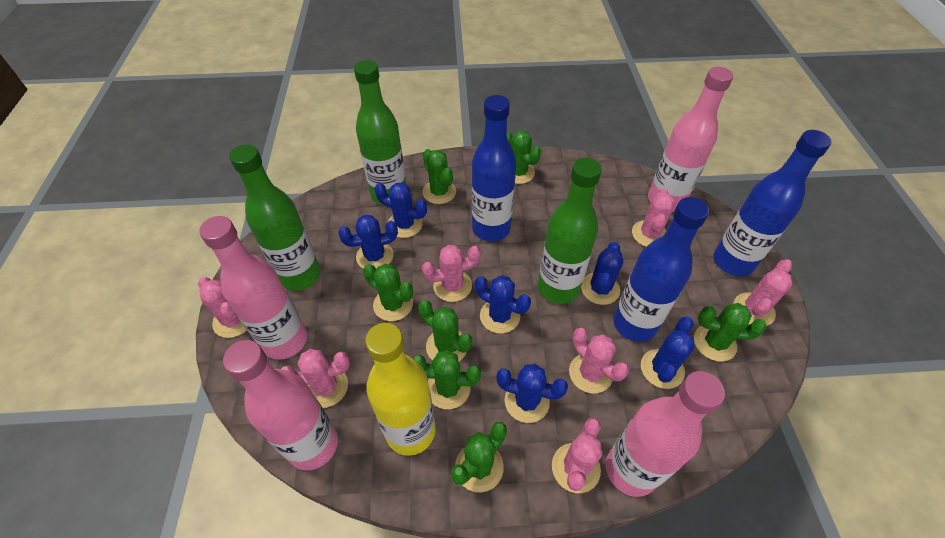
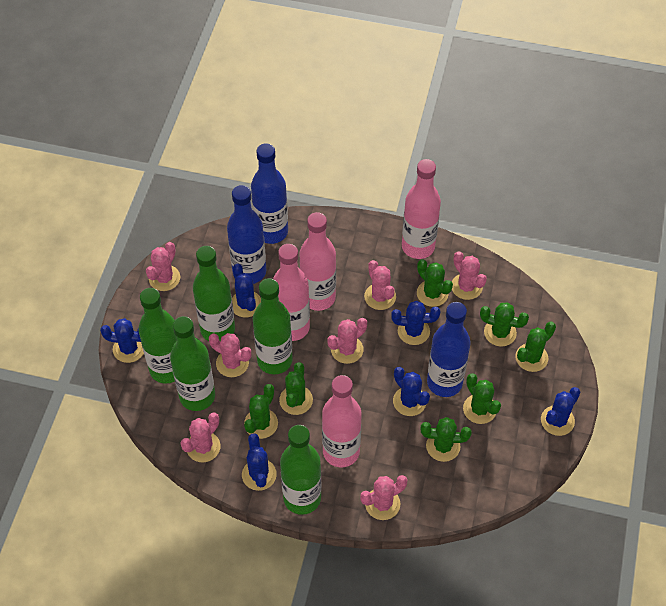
green bottle: [229,144,320,291] [354,60,406,205] [538,158,602,304] = 3 -> [138,288,177,384] [170,316,215,411] [193,246,235,341] [253,278,293,374] [280,425,321,515] = 5
yellow bottle: [365,323,436,456] = 1 -> none = 0

